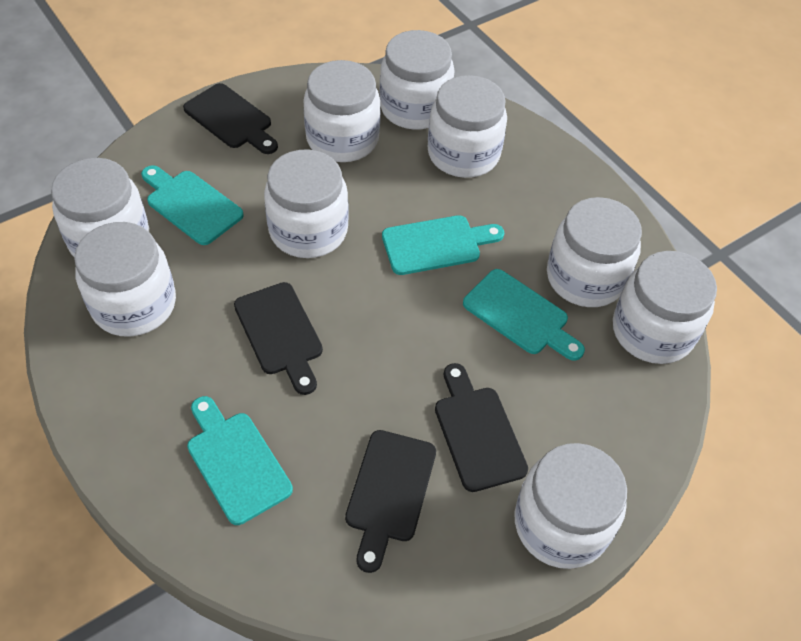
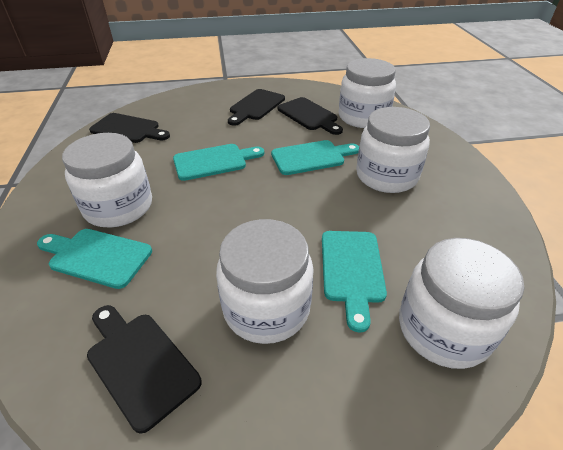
white jar: [51,158,149,257] [74,222,176,337] [264,149,349,258] [303,60,380,162] [380,30,455,130] [427,75,507,178] [515,443,627,569] [547,197,642,307] [613,251,717,364] = 9 -> [62,133,152,228] [216,219,314,344] [339,58,396,128] [356,107,430,193] [399,238,524,369] = 5

